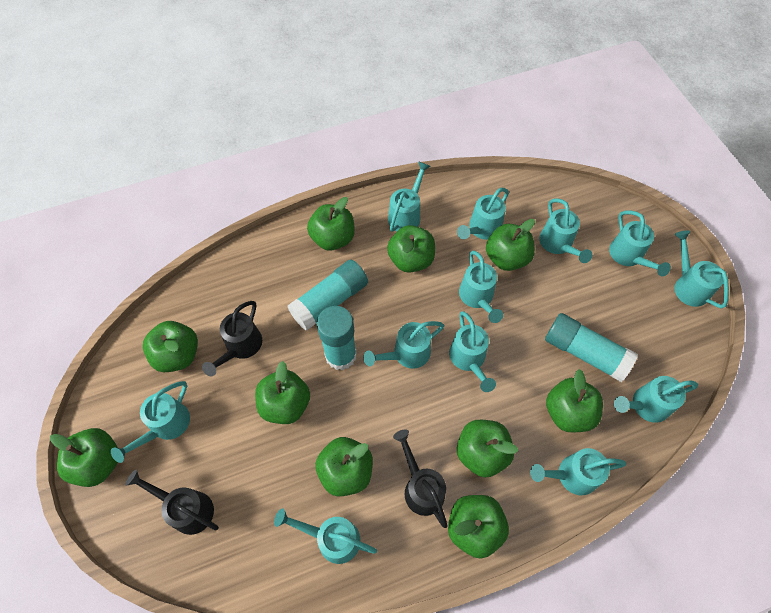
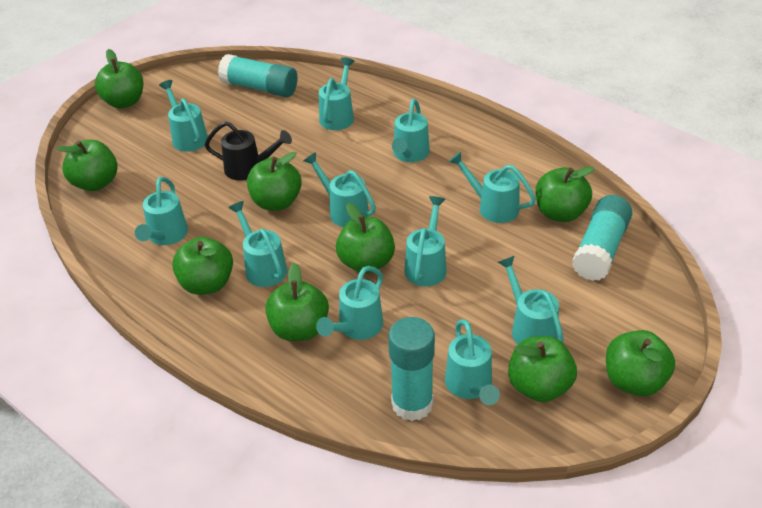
black watering can: [125,469,219,535] [202,301,262,376] [393,430,447,528] = 3 -> [205,121,292,180] = 1
green apple: [50,428,118,487] [143,321,198,372] [255,361,310,424] [307,197,355,250] [315,437,373,496] [387,225,435,273] [448,495,509,559] [457,420,518,478] [486,219,535,271] [546,369,603,433] = 10 -> [57,140,118,191] [95,49,143,108] [172,237,233,295] [247,152,302,210] [265,263,329,341] [336,203,395,274] [508,336,577,402] [536,166,595,222] [606,330,675,396] = 9
turquoise watering can: [111,381,190,463] [274,508,377,564] [363,321,444,368] [388,161,430,232] [449,311,496,392] [457,188,509,240] [459,250,503,323] [530,448,626,495] [539,198,592,263] [609,210,671,276] [614,376,698,423] [674,231,729,309] = 12 -> [135,177,188,245] [159,80,208,152] [228,201,287,287] [304,152,376,227] [316,266,383,340] [319,57,354,130] [392,99,430,162] [405,196,447,286] [445,319,500,405] [449,151,536,223] [498,256,564,344] = 11

